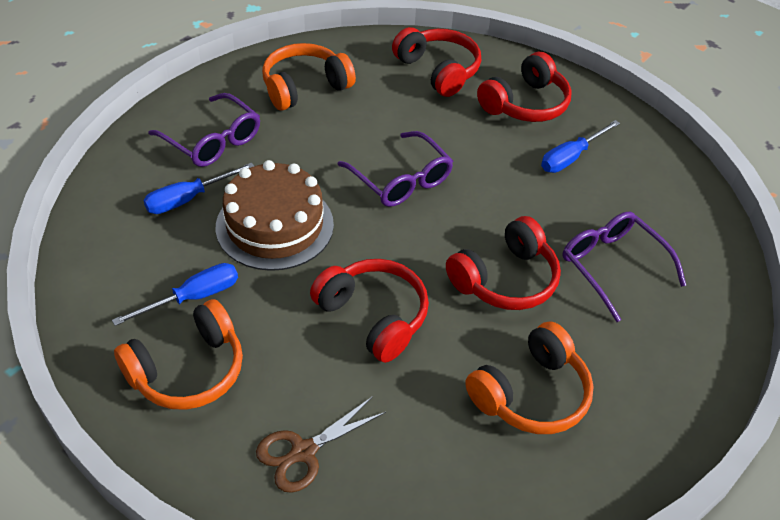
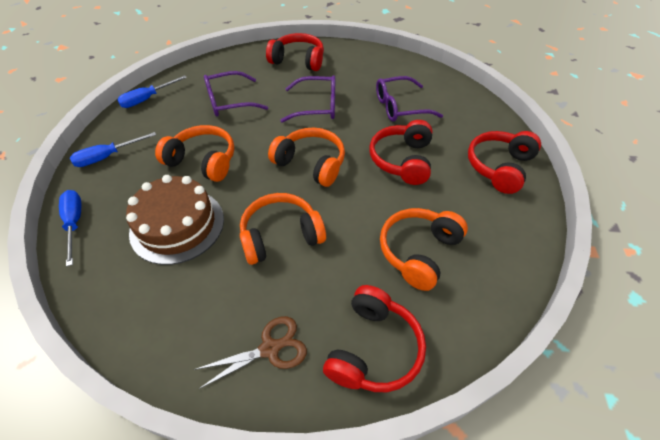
orange headphones: [114,299,243,410] [262,43,356,111] [465,321,594,434] = 3 -> [155,125,234,182] [240,193,326,265] [268,128,345,187] [380,208,468,291] = 4

